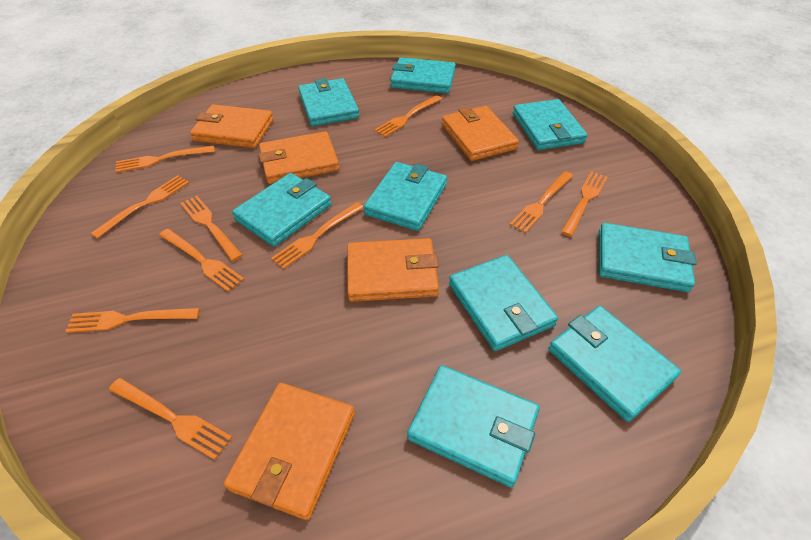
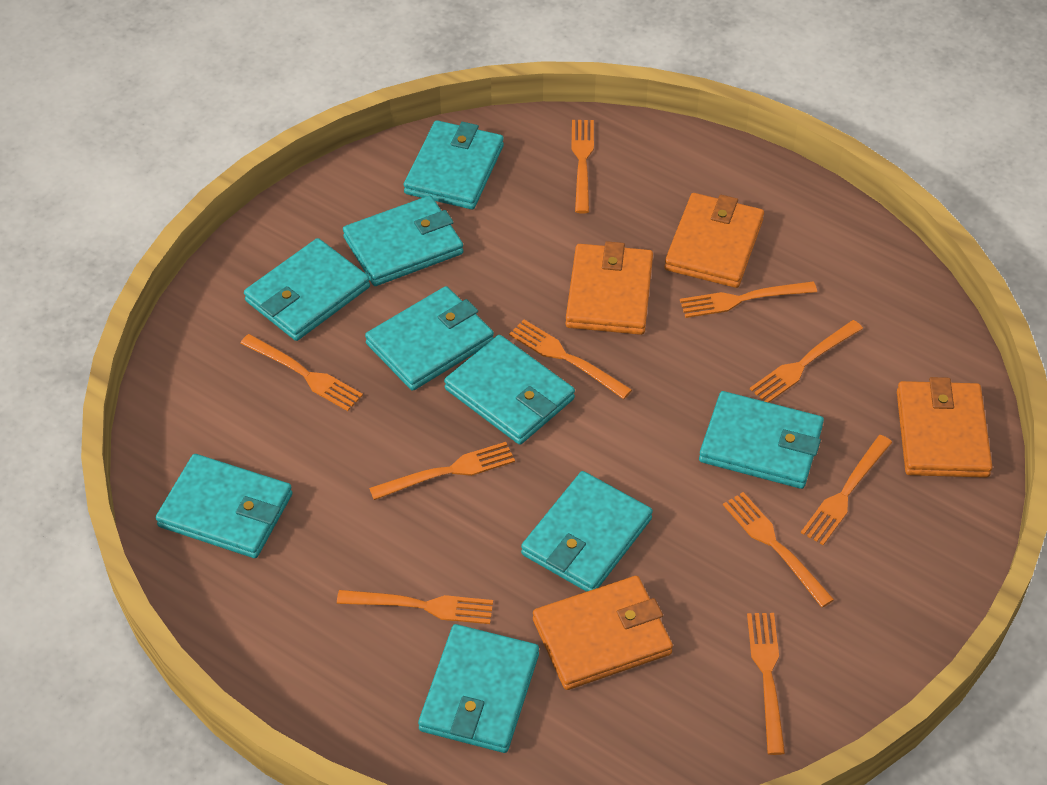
orange wallet: [190,104,274,148] [224,383,355,520] [259,131,339,184] [347,238,439,302] [442,106,519,161] = 5 -> [533,576,673,690] [566,241,653,335] [664,193,764,288] [897,377,993,478] = 4

